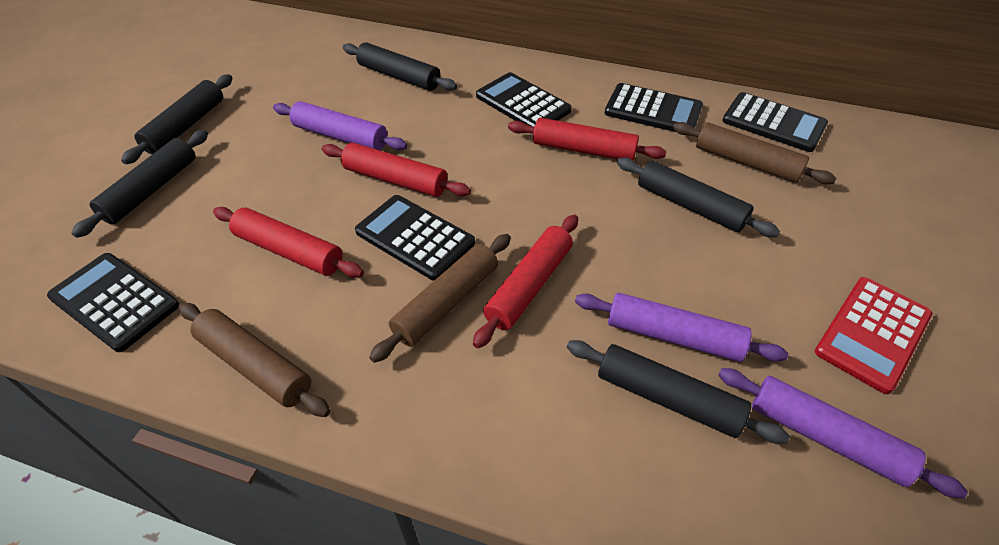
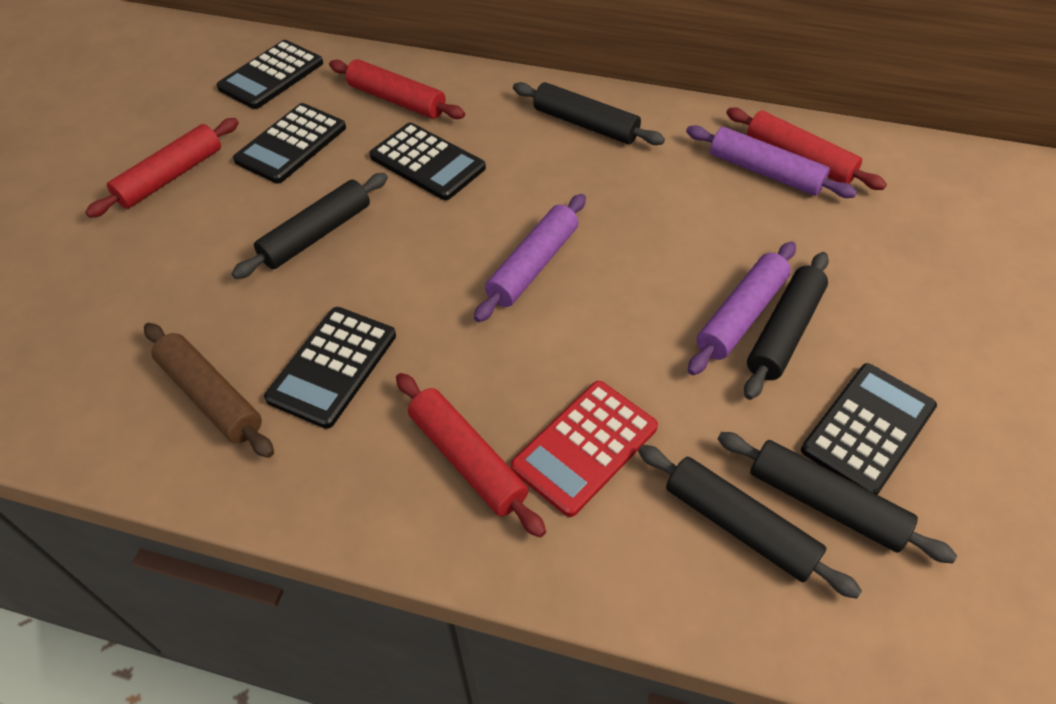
brown rolling pin: [179,303,330,417] [369,234,511,363] [673,122,836,184] = 3 -> [144,323,274,458] = 1

